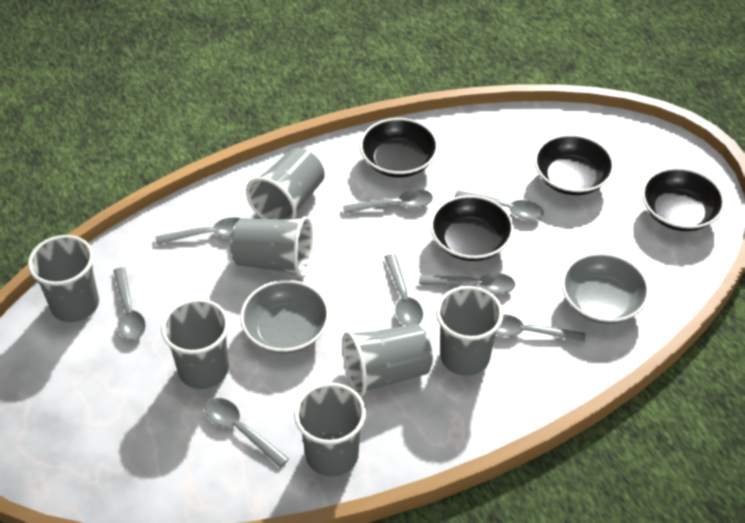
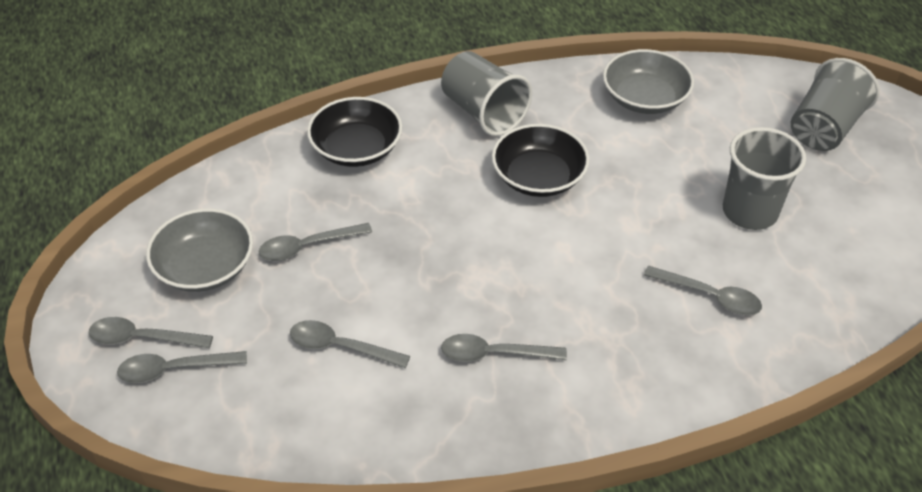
black bowl: [360,118,438,178] [430,195,514,261] [534,134,615,195] [642,167,725,231] = 4 -> [307,97,402,167] [492,124,590,197] = 2
grey cup: [28,235,99,322] [161,299,229,389] [230,216,313,277] [246,148,325,219] [294,382,366,477] [342,324,433,397] [436,286,503,376] = 7 -> [441,51,532,136] [723,127,806,230] [791,58,880,151] = 3
grey spoon: [113,267,146,340] [156,217,240,245] [205,398,289,468] [343,189,433,214] [385,254,423,325] [419,273,516,294] [455,190,544,220] [495,314,585,343] = 8 -> [89,317,213,348] [117,351,247,383] [259,223,372,261] [290,320,410,368] [441,334,567,362] [644,266,762,315] = 6

